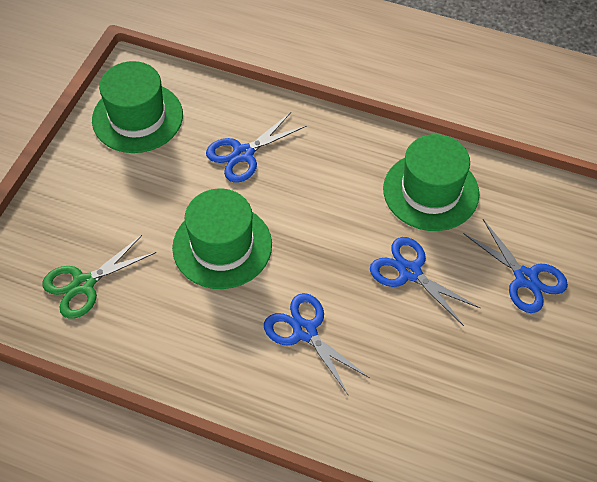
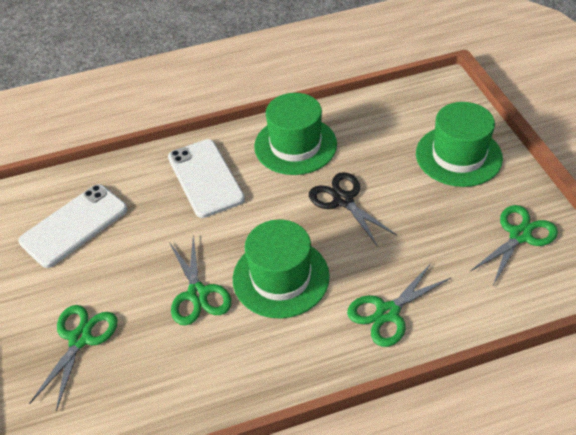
black scissors: none = 0 -> [309,172,397,247] = 1
blue scissors: [206,112,306,182] [264,293,370,394] [370,237,480,326] [463,219,568,313] = 4 -> none = 0
green scissors: [43,235,156,319] = 1 -> [29,305,118,411] [169,235,232,326] [347,262,452,347] [470,205,558,285] = 4
white phone: none = 0 -> [18,184,128,268] [168,139,245,218] = 2

